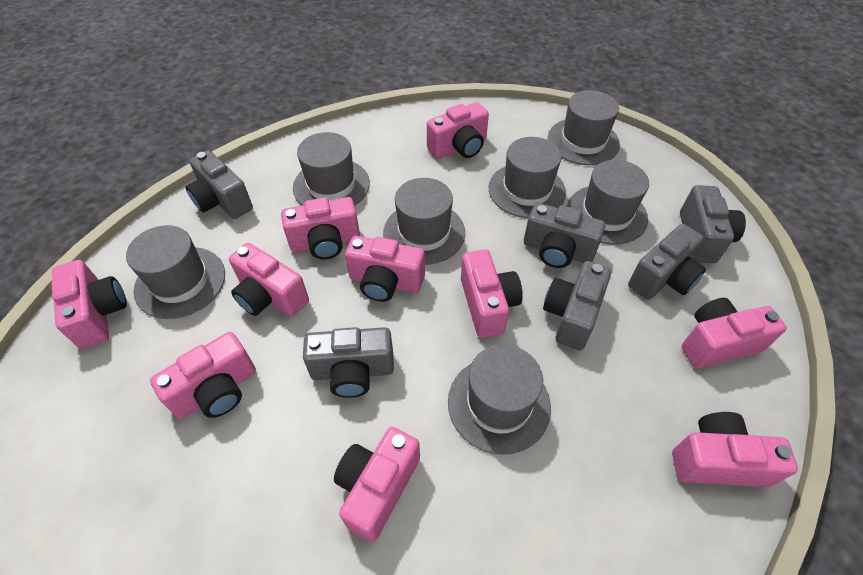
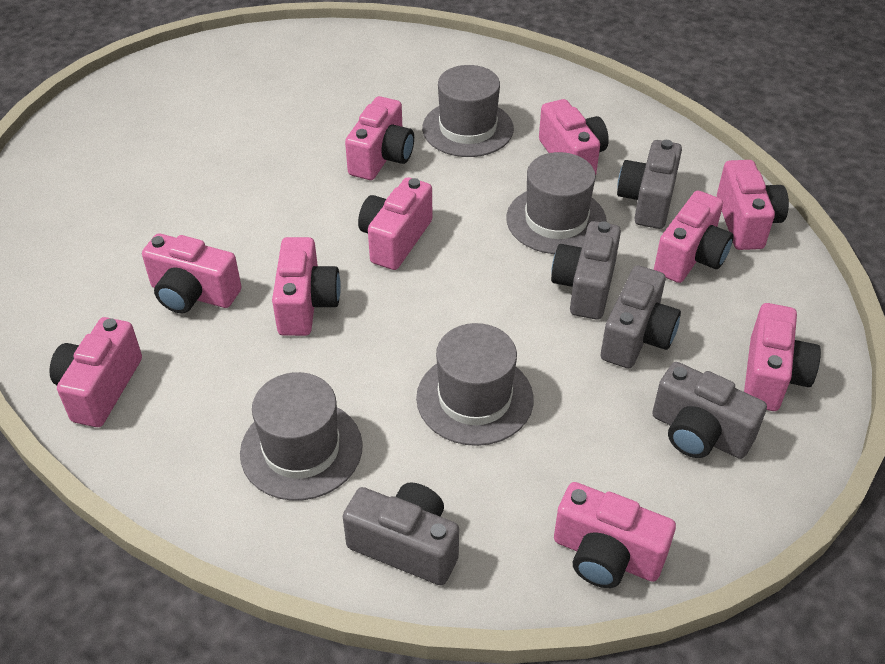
grey camera: [186,150,253,219] [303,327,394,398] [524,203,605,268] [543,261,611,350] [628,224,706,300] [680,185,746,263] = 6 -> [343,482,459,586] [551,221,621,320] [601,265,681,368] [617,140,682,229] [652,362,767,459] = 5
grey hat: [126,225,225,319] [293,132,370,205] [383,178,465,265] [448,345,551,455] [489,137,566,218] [548,90,620,165] [567,160,649,244] = 7 -> [240,372,363,500] [416,323,534,446] [422,65,514,157] [506,152,607,254] = 4

